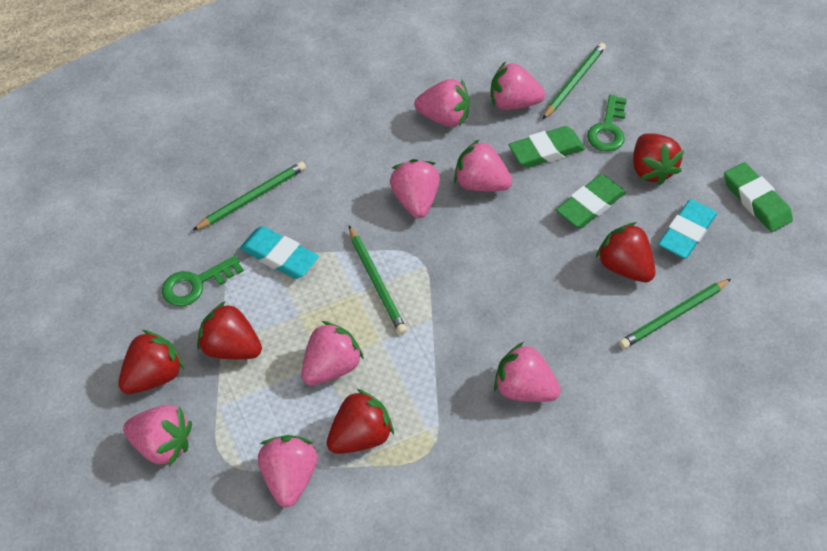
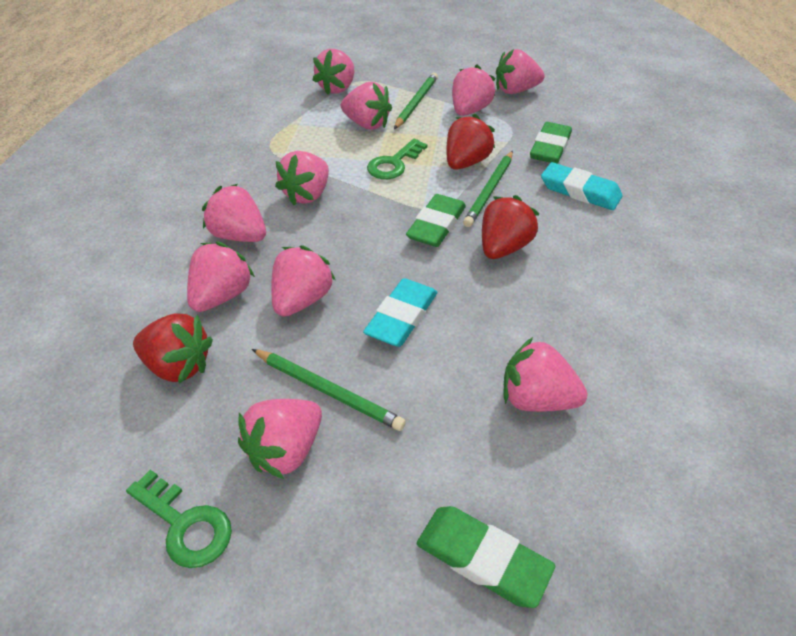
green pencil: [192,162,306,231] [349,226,407,335] [543,43,606,119] [619,279,731,349] = 4 -> [252,349,406,431] [394,73,438,129] [463,151,513,227] = 3
pink strawberry: [123,405,192,467] [258,435,318,508] [301,321,364,386] [390,159,440,218] [414,79,469,127] [454,139,512,191] [491,61,545,110] [494,342,561,402] = 8 -> [187,242,255,312] [202,184,266,242] [238,399,322,479] [271,246,335,317] [275,151,329,205] [313,49,355,95] [341,82,392,129] [452,64,496,116] [496,49,545,94] [503,337,588,412] = 10
red strawberry: [118,330,184,394] [197,301,262,359] [327,388,394,454] [596,222,655,283] [633,133,684,186] = 5 -> [133,313,213,384] [446,114,495,170] [482,195,540,259] = 3

